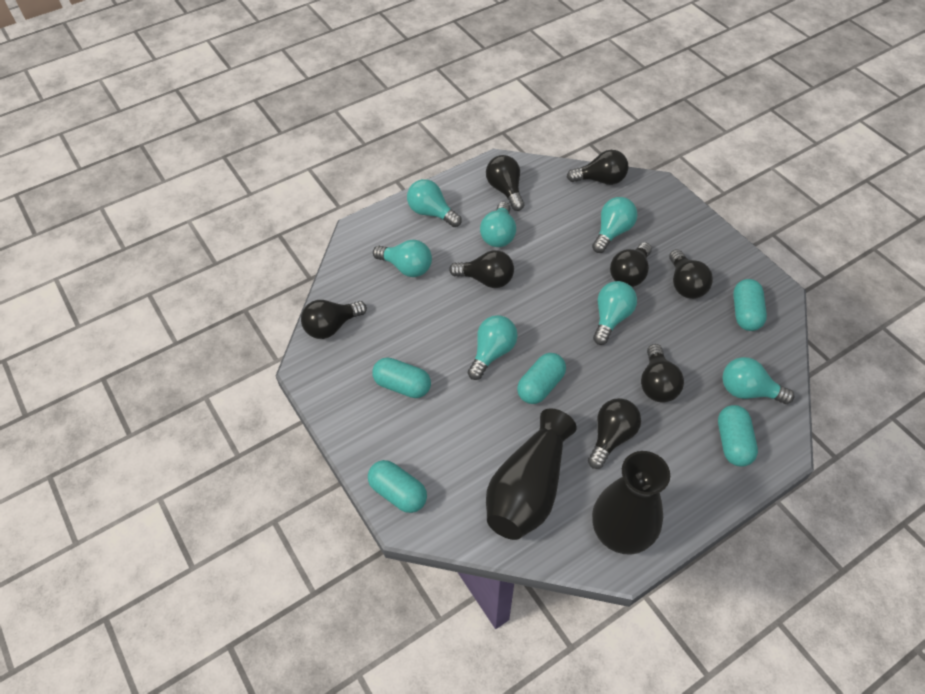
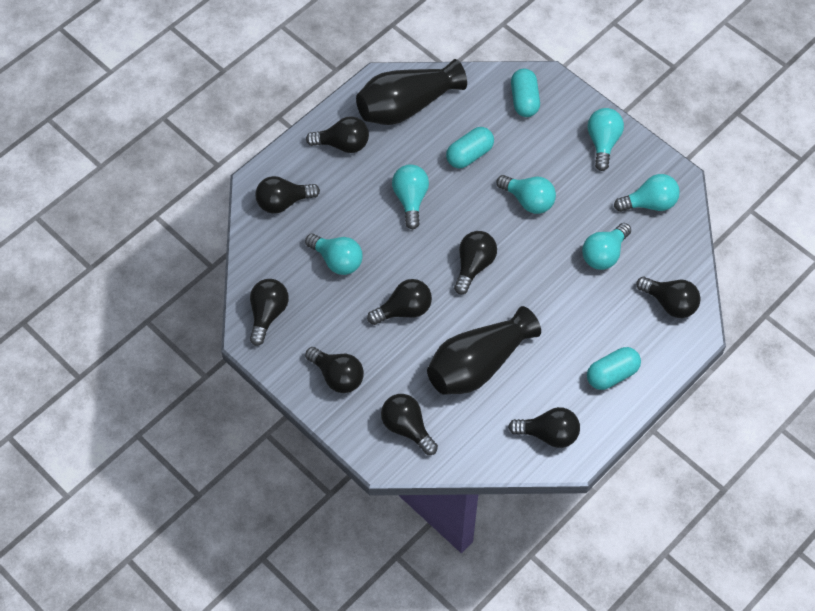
black light bulb: [301,300,367,339] [449,250,514,288] [486,155,524,211] [567,150,628,185] [588,398,641,469] [610,242,652,287] [641,344,684,403] [669,249,713,299] = 8 -> [250,279,289,346] [255,176,320,214] [305,347,364,393] [306,116,369,153] [367,279,432,325] [381,394,438,455] [454,231,497,294] [508,407,580,448] [636,277,701,318] = 9
turquoise capsule: [368,460,427,513] [372,357,431,398] [517,353,566,404] [718,405,758,467] [733,279,767,331] = 5 -> [446,127,494,168] [511,69,540,117] [587,347,641,390] = 3
turquoise light bulb: [373,240,432,277] [407,179,462,227] [468,315,518,380] [480,202,516,247] [592,197,638,253] [593,281,637,345] [722,357,794,404] = 7 -> [305,234,363,275] [392,164,429,230] [496,175,556,214] [582,223,631,270] [587,108,624,171] [614,174,680,212] = 6

